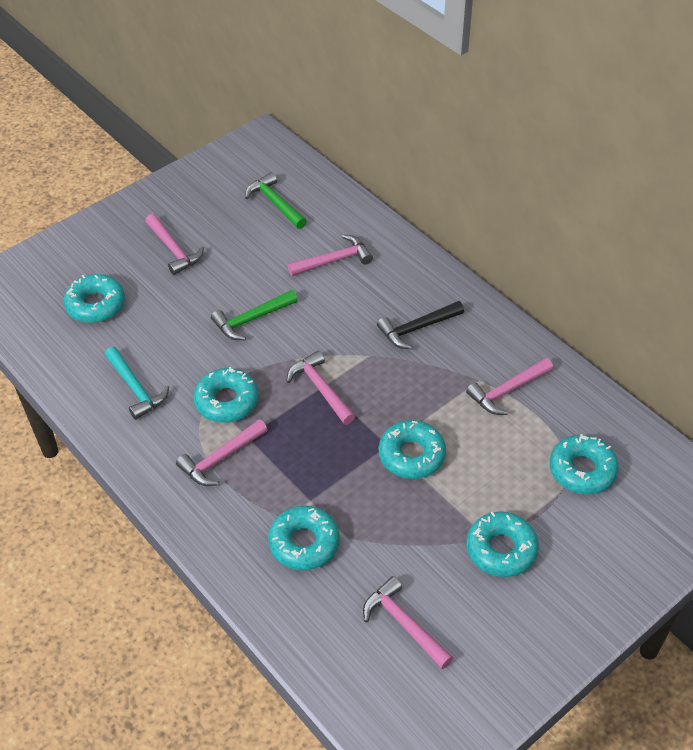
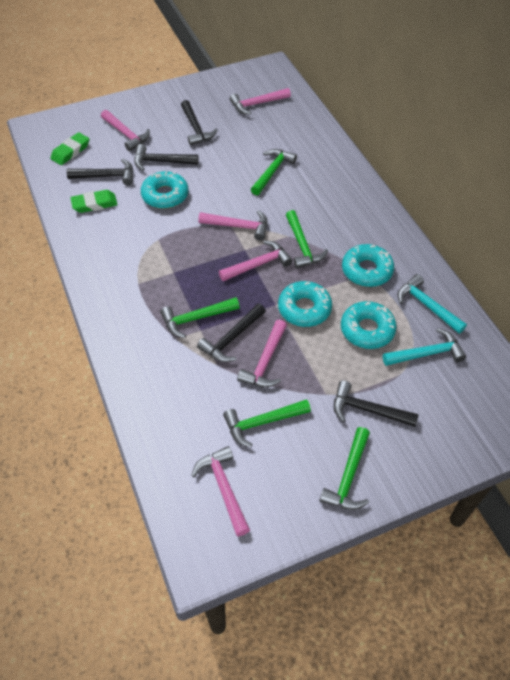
black hammer: [377,301,464,349] = 1 -> [67,159,133,185] [134,144,199,170] [181,100,217,146] [197,303,266,362] [334,381,419,427] = 5
green eraser: none = 0 -> [50,132,89,165] [70,190,118,213] = 2
green hammer: [211,290,298,340] [245,172,307,229] = 2 -> [160,297,240,338] [223,399,311,447] [251,149,297,195] [286,210,328,268] [319,427,370,510] = 5
turquoise donut: [64,274,125,323] [193,367,259,423] [268,505,340,570] [379,420,446,479] [467,511,539,577] [549,434,619,494] = 6 -> [141,171,188,209] [278,281,332,327] [341,301,397,349] [342,244,394,287] = 4
turquoise hammer: [105,347,169,420] = 1 -> [383,328,466,366] [398,274,467,334] = 2

